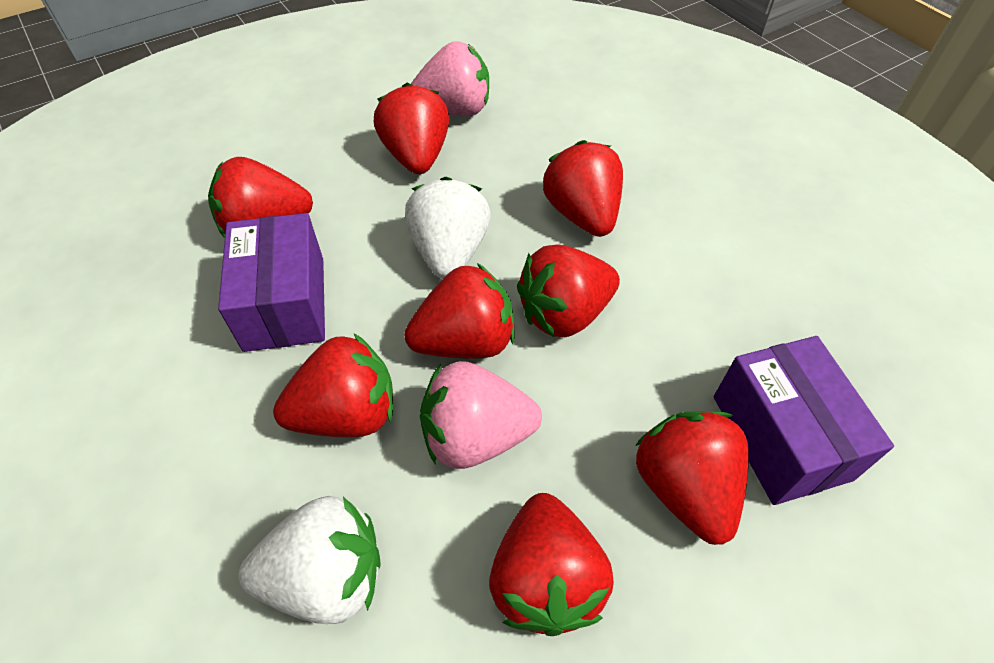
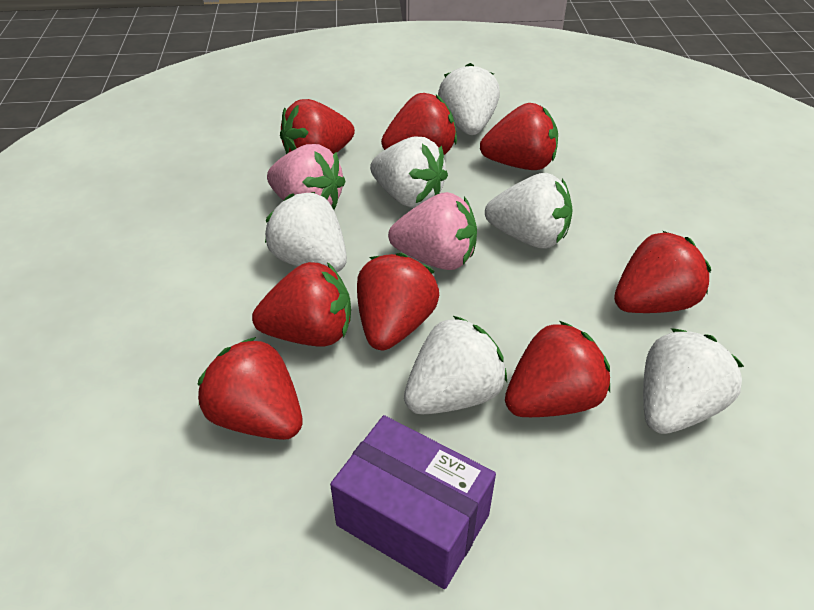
purple box: [218,213,325,352] [714,336,894,505] = 2 -> [330,415,496,589] = 1
white strawberry: [238,496,381,624] [405,177,490,279] = 2 -> [265,192,347,272] [370,137,448,208] [404,316,507,415] [438,63,500,135] [485,173,573,249] [643,328,744,434] = 6

